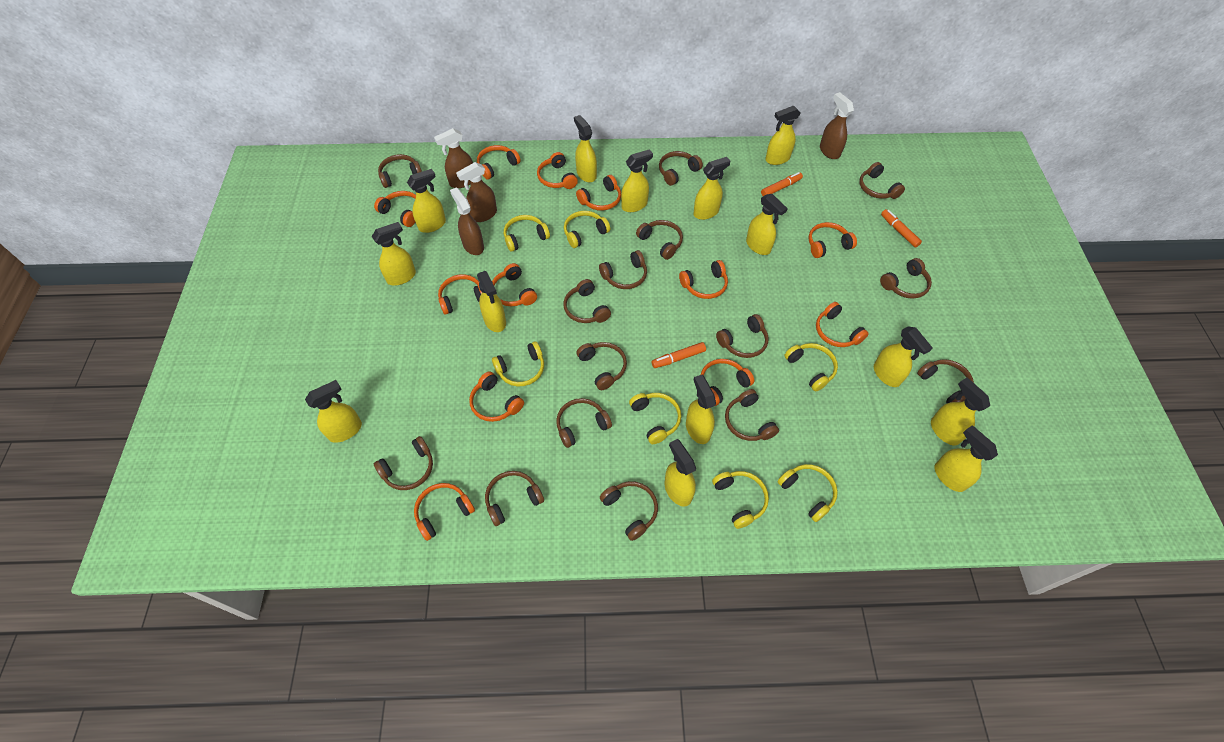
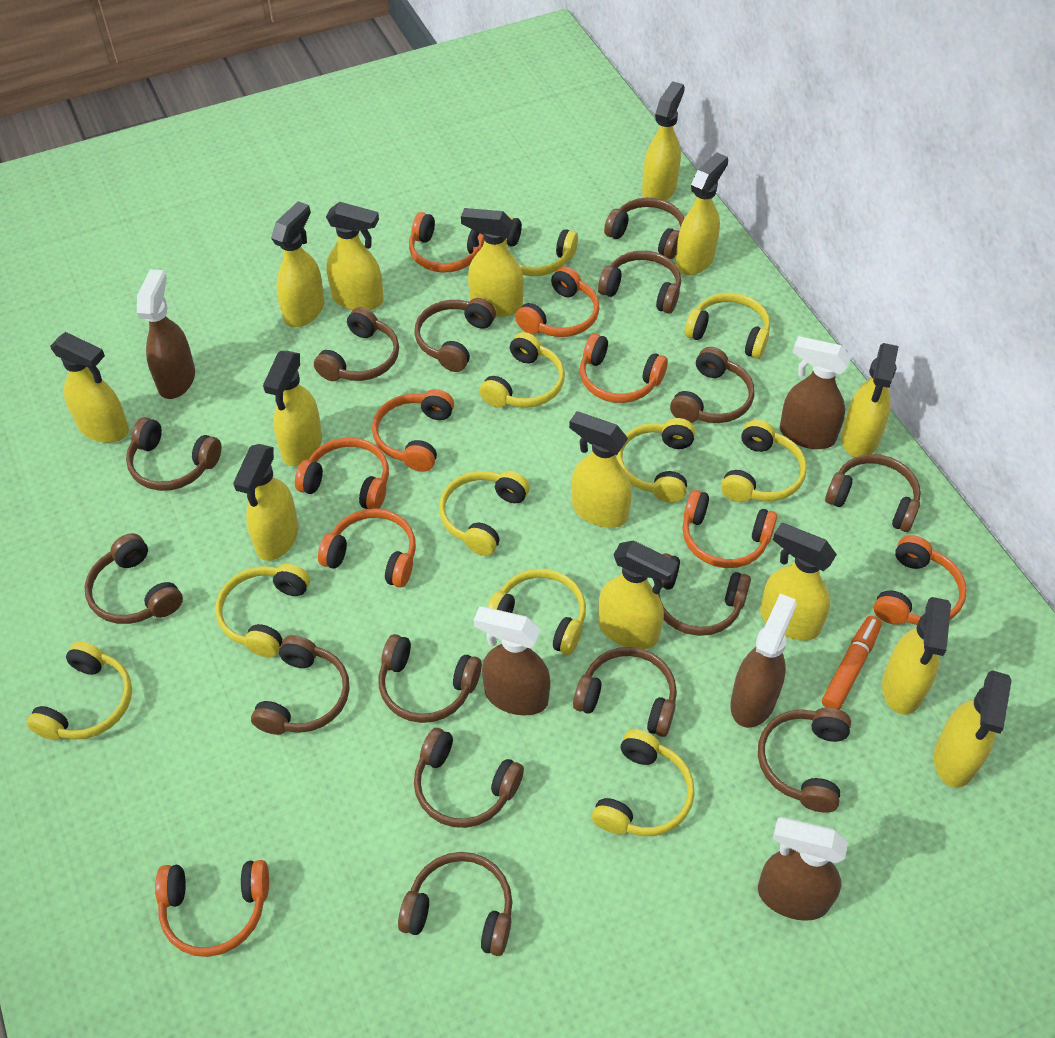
brown spray bottle: [434,128,473,188] [450,187,484,255] [456,162,497,222] [820,92,854,159] = 4 -> [137,269,195,399] [474,606,551,716] [730,594,797,728] [758,817,848,921] [780,336,851,449] = 5
orange headphones: [374,191,416,227] [414,483,475,541] [438,274,482,314] [469,371,524,422] [477,145,521,180] [492,263,537,306] [537,152,578,189] [576,175,621,211] [679,260,728,299] [700,359,754,406] [808,222,857,258] [816,302,869,347] = 12 -> [155,860,269,957] [295,437,389,509] [318,509,416,588] [372,389,454,472] [409,212,484,273] [515,266,600,337] [580,333,668,403] [682,490,778,568] [874,535,967,625] = 9
orange marker: [652,342,706,368] [761,172,803,196] [881,209,922,247] = 3 -> [822,616,882,710] = 1
yellow headphones: [492,341,544,387] [504,215,550,252] [564,211,610,248] [629,393,681,444] [712,471,769,529] [777,464,838,522] [784,343,838,392] = 7 -> [27,641,132,740] [215,564,310,658] [439,471,530,556] [480,332,565,408] [487,569,586,655] [505,216,578,276] [592,729,695,836] [616,418,695,503] [685,293,770,359] [721,420,807,502] = 10

